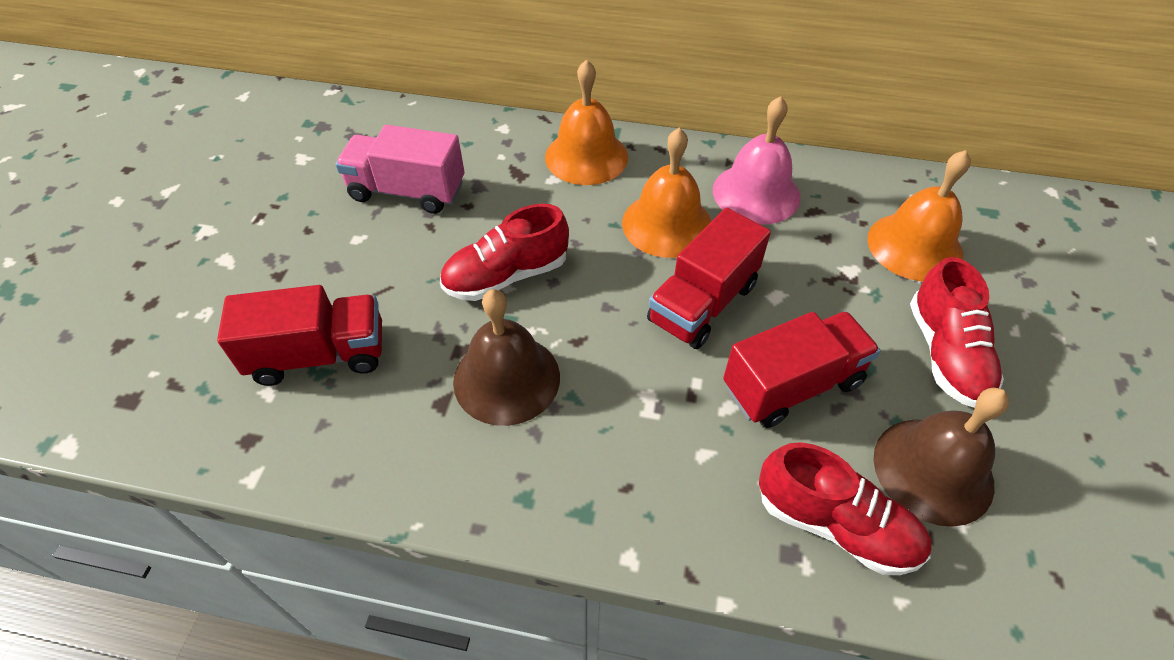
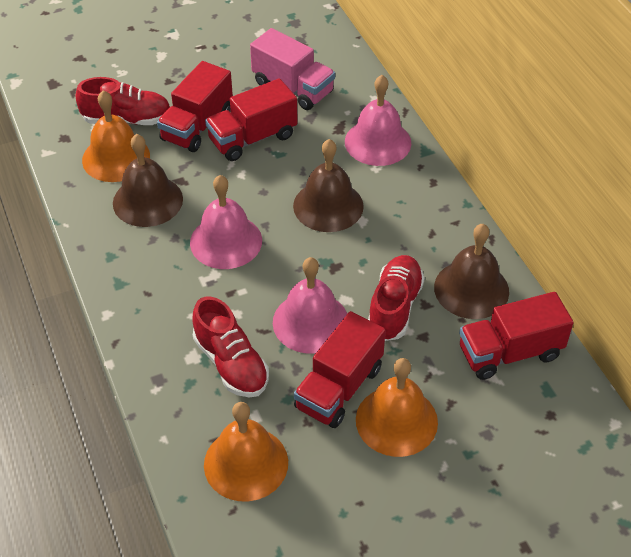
brown bell: [453,289,560,426] [873,388,1009,527] = 2 -> [113,134,183,227] [293,139,364,232] [434,224,509,319] = 3
pink bell: [713,96,801,225] = 1 -> [190,175,262,269] [273,257,348,354] [345,75,411,166] = 3
red truck: [217,285,382,386] [647,208,771,349] [723,311,881,428] = 3 -> [157,61,233,152] [205,78,298,161] [294,311,386,428] [459,292,573,380] = 4

